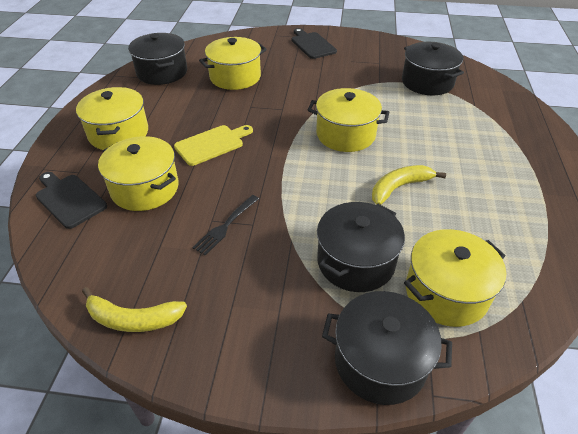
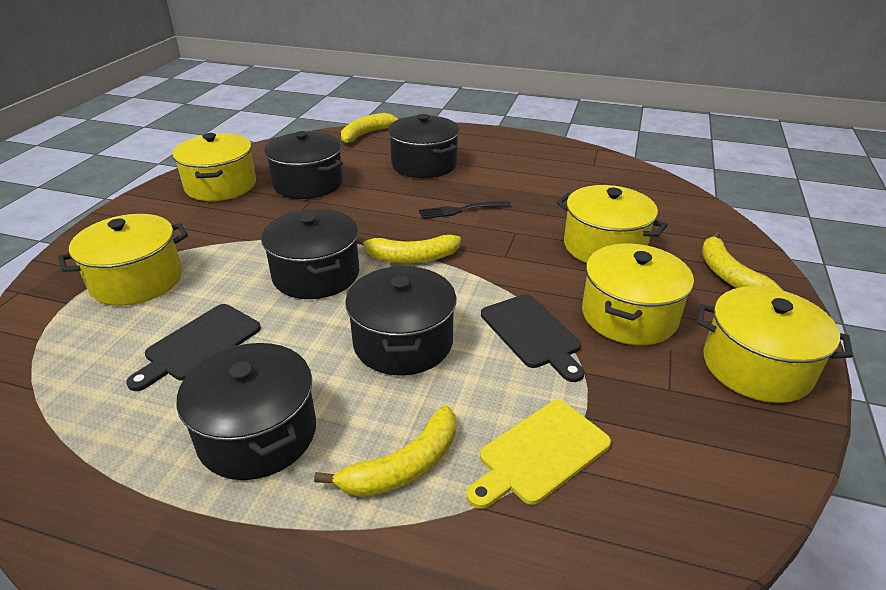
black pot: [128,33,187,85] [317,202,405,292] [322,291,452,405] [402,42,464,95] = 4 -> [177,343,316,480] [261,209,359,299] [264,131,343,199] [345,266,456,376] [388,114,459,178] = 5
yellow banana: [82,287,187,332] [372,165,446,205] = 2 -> [314,405,456,497] [341,113,402,143] [357,235,461,263] [702,231,783,291] = 4

